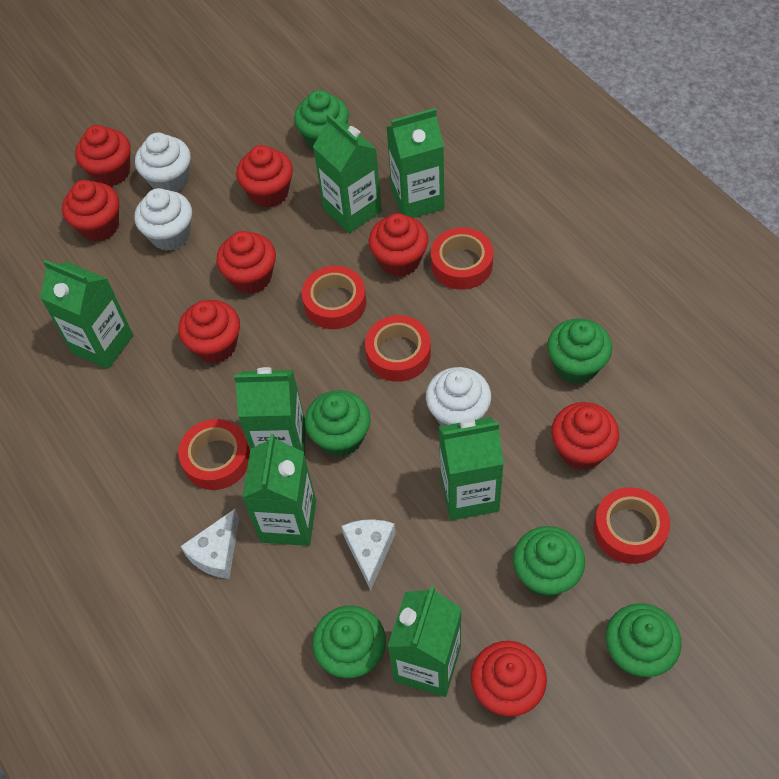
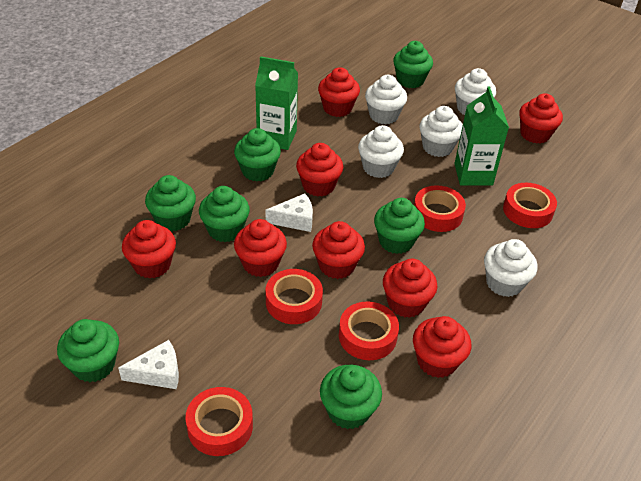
green carton: [40,260,133,369] [234,367,306,456] [242,434,316,546] [313,114,382,233] [386,108,444,218] [387,586,462,697] [439,417,504,520] = 7 -> [255,56,298,150] [454,86,509,186] = 2
green cupcake: [294,90,349,149] [305,390,371,457] [312,605,386,678] [513,526,585,597] [547,319,612,384] [606,603,682,677] = 6 -> [57,319,119,382] [145,175,196,231] [199,186,250,242] [234,128,281,182] [320,365,382,429] [374,198,425,254] [393,41,433,88] = 7
white cupcake: [135,133,191,192] [135,188,192,251] [426,367,491,426] = 3 -> [358,125,404,178] [365,75,407,124] [419,106,463,157] [455,68,496,115] [484,239,537,297] = 5

